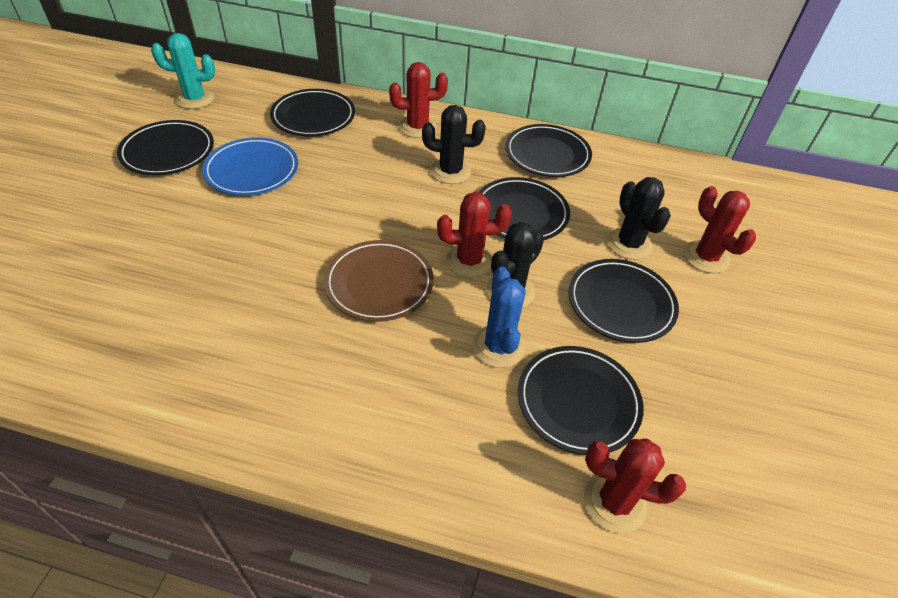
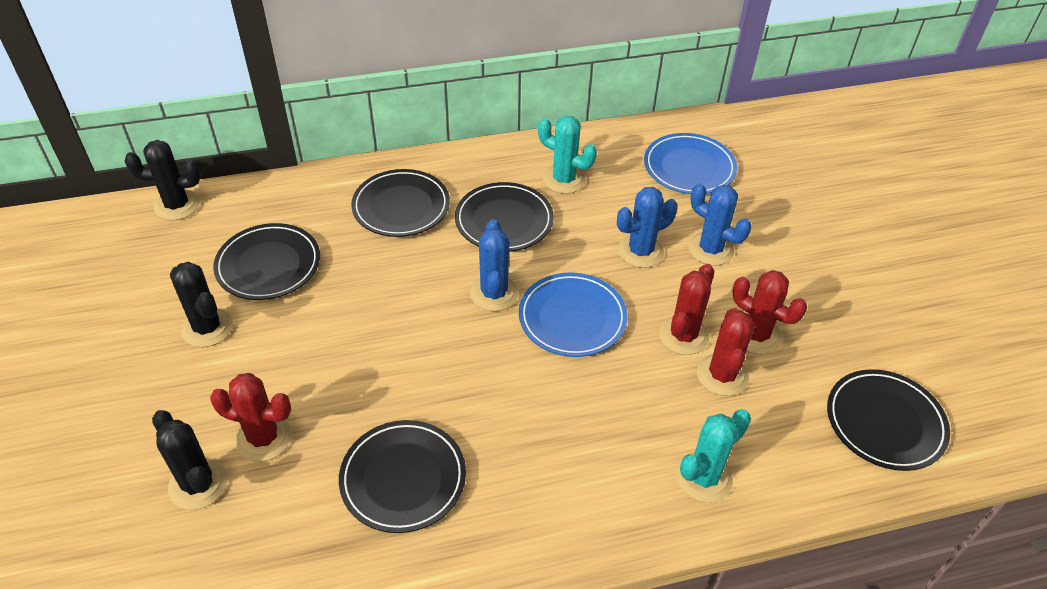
black plate: [117,120,214,175] [270,89,355,136] [478,177,570,240] [505,124,592,177] [518,346,644,455] [569,259,679,343] = 6 -> [213,223,320,300] [339,420,466,533] [351,169,450,237] [455,182,554,252] [827,369,950,471] = 5
blue cactus: [472,267,526,368] = 1 -> [470,219,519,311] [617,187,678,268] [688,183,751,266] = 3
blue plate: [202,137,298,196] = 1 -> [519,272,628,357] [644,133,737,194] = 2
brown plate: [324,240,434,322] = 1 -> none = 0
turquoise cactus: [151,33,215,109] = 1 -> [538,116,597,194] [676,409,751,502] = 2

